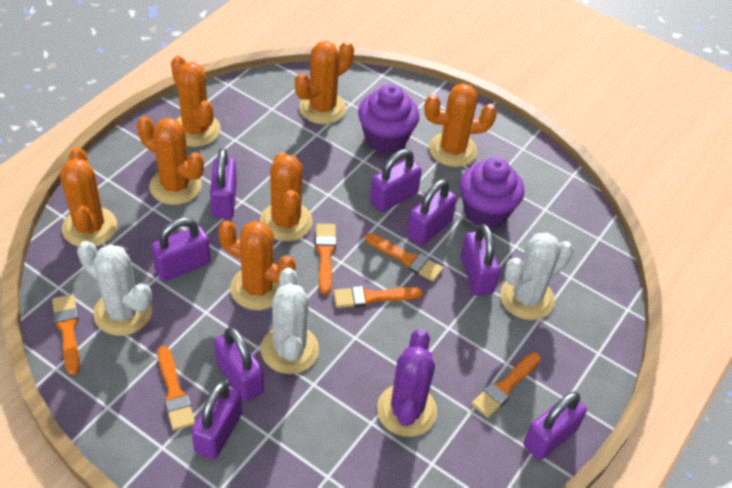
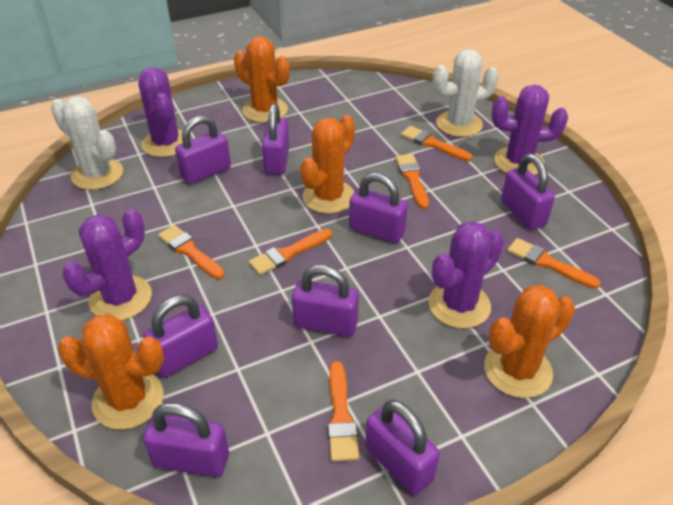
orange cactus: [60,147,117,247] [137,116,204,205] [171,55,221,147] [218,220,296,310] [260,152,313,241] [295,41,354,124] [424,83,497,167] = 7 -> [58,314,164,430] [234,36,290,123] [300,115,355,214] [484,285,575,398] = 4
purple cactus: [377,329,437,437] = 1 -> [63,209,152,320] [138,67,191,157] [428,221,504,328] [491,85,568,175] = 4
purple cupcake: [358,84,419,154] [460,158,524,228] = 2 -> none = 0
white cactus: [77,241,152,336] [261,268,319,374] [500,233,573,320] = 3 -> [51,96,123,190] [433,49,499,137] = 2

